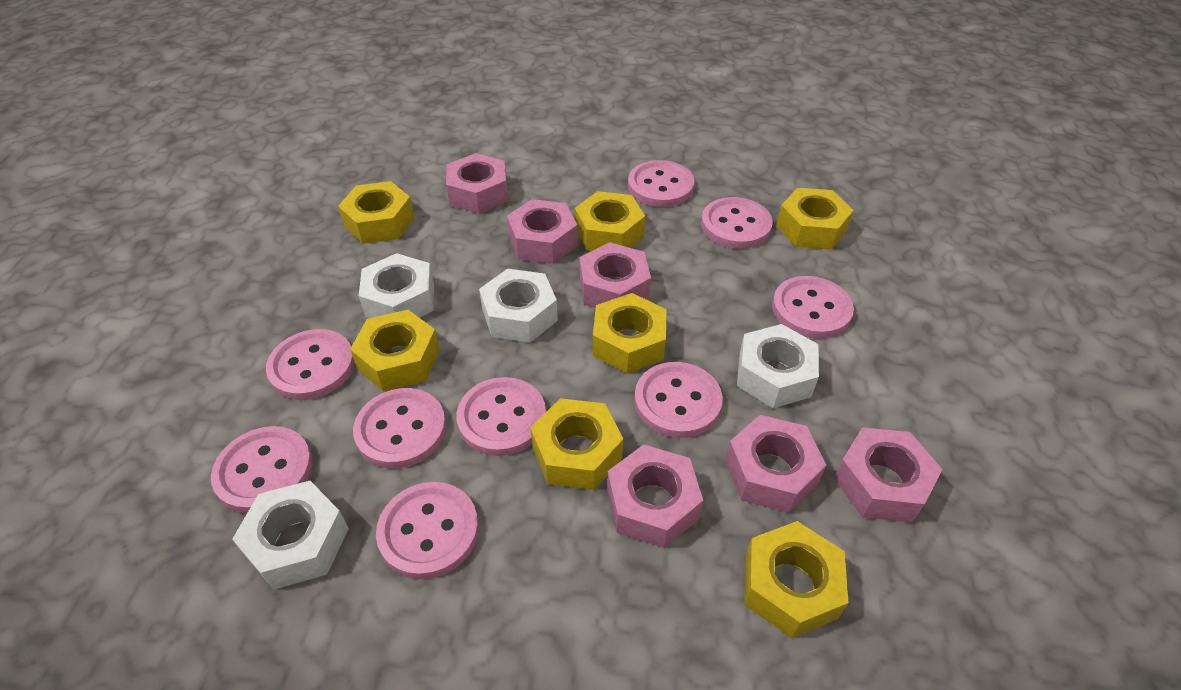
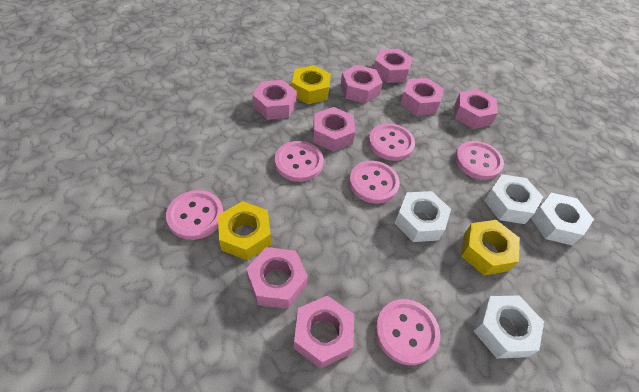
pink button: [211,426,313,513] [266,329,355,400] [353,388,446,468] [376,482,479,579] [456,377,546,456] [628,160,695,207] [634,362,723,438] [701,197,773,249] [772,276,854,339] = 9 -> [166,190,223,240] [275,141,324,182] [349,161,400,204] [369,123,415,161] [375,299,440,365] [455,141,504,180] = 6
pink nut: [446,153,508,214] [507,199,578,264] [579,242,651,308] [607,445,703,548] [725,415,827,513] [834,427,942,523] = 6 -> [246,247,308,309] [253,80,297,120] [294,296,354,369] [313,107,355,152] [341,65,383,104] [374,49,413,83] [401,78,444,116] [454,89,498,129] = 8
yellow nut: [338,181,415,244] [350,310,440,392] [530,398,623,490] [575,191,645,251] [593,293,666,374] [744,521,848,638] [776,188,854,250] = 7 -> [218,201,271,260] [292,65,331,104] [461,220,520,276] = 3

